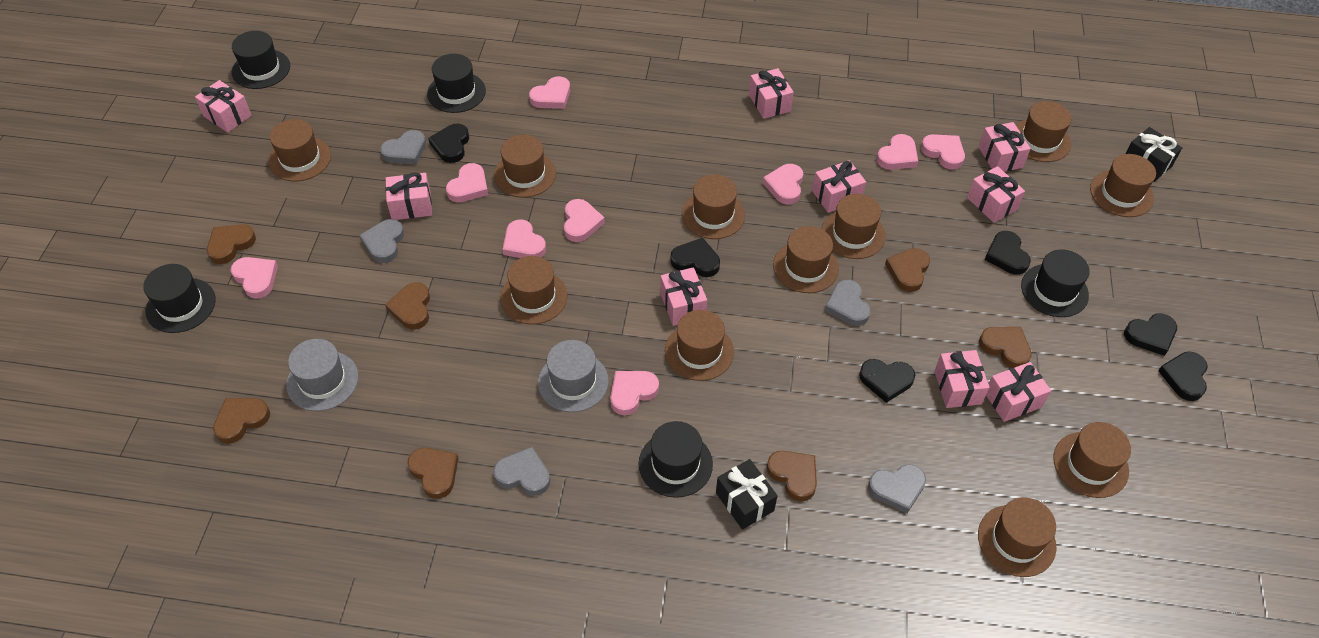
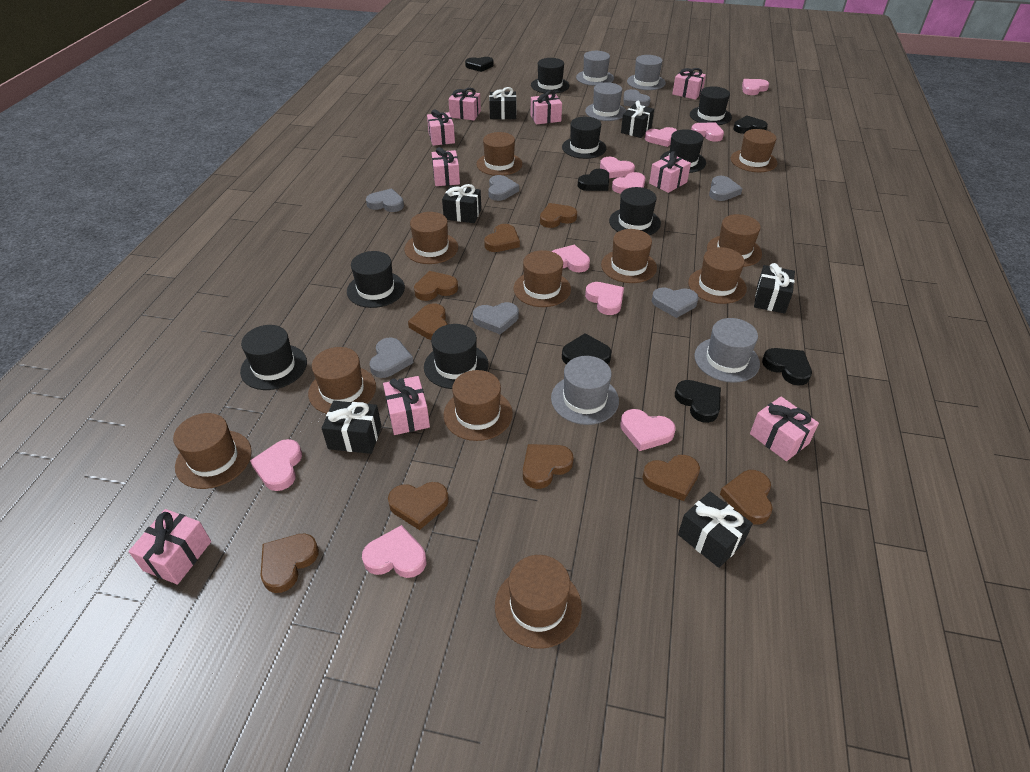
black gift: [716,459,778,530] [1126,127,1182,182] = 2 -> [322,401,381,454] [442,184,481,223] [489,87,516,119] [621,101,654,138] [678,492,753,568] [754,263,795,314] = 6
black hat: [143,264,216,333] [232,31,290,89] [427,54,486,113] [639,421,713,498] [1021,249,1090,317] = 5 -> [240,325,307,390] [347,251,405,308] [424,324,489,389] [531,58,569,94] [562,117,606,159] [609,187,661,235] [660,129,706,173] [690,86,732,125] = 8
brown heart: [207,224,256,264] [213,398,270,444] [385,282,430,330] [407,448,459,499] [767,451,817,501] [885,248,930,292] [979,327,1032,368] = 7 -> [261,533,319,593] [388,482,449,530] [408,304,448,340] [414,271,458,301] [484,224,520,252] [523,444,574,489] [540,203,577,228] [642,455,700,501] [720,470,773,525] = 9
grey hat: [286,339,359,411] [538,340,609,412] = 2 -> [551,356,619,425] [576,51,614,86] [585,82,626,121] [627,55,666,90] [694,318,760,383] = 5
grey heart: [359,219,404,263] [380,130,426,165] [493,447,550,496] [824,280,871,326] [868,464,926,513] = 5 -> [366,188,404,212] [370,338,414,378] [473,302,519,334] [488,175,519,201] [623,89,650,107] [652,287,698,318] [709,176,743,201] = 7
pink heart: [231,257,278,299] [446,163,488,202] [502,219,546,258] [529,76,570,109] [564,199,605,242] [610,371,659,415] [763,164,803,204] [877,134,918,170] [921,134,965,170] = 9 -> [250,439,302,491] [362,525,426,578] [551,245,590,272] [585,282,624,315] [600,157,635,178] [612,172,646,194] [620,409,676,451] [645,127,677,147] [691,122,724,142] [742,79,769,95] = 10

